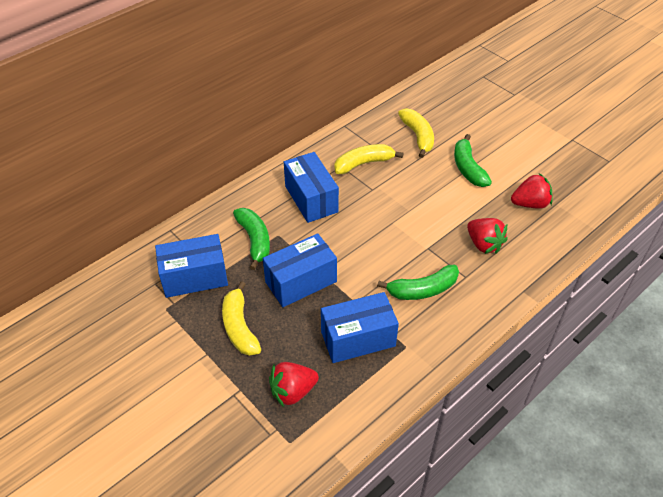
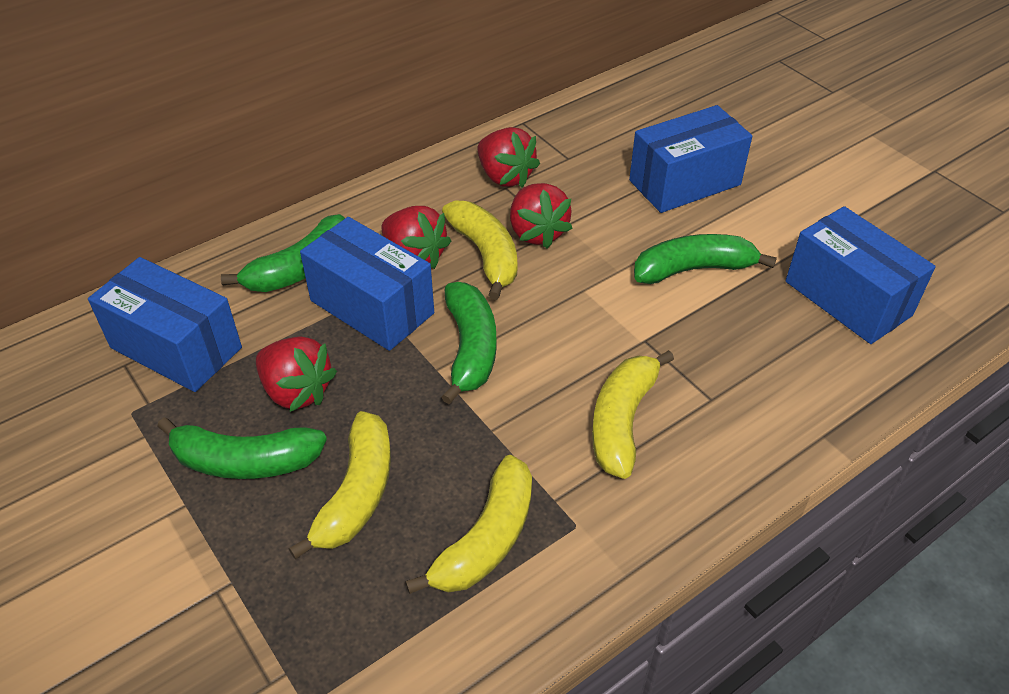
green banana: [233,208,270,270] [377,265,459,300] [454,134,492,187] = 3 -> [157,417,327,479] [221,214,345,292] [441,282,496,404] [634,234,777,284] = 4
red strawberry: [269,362,319,407] [467,218,508,254] [511,173,552,209] = 3 -> [256,337,337,412] [381,206,451,269] [477,127,540,188] [510,183,573,249] = 4
yellow banana: [222,281,261,356] [334,144,404,174] [398,108,434,158] = 3 -> [289,411,391,559] [405,455,532,594] [442,201,517,300] [592,350,674,479] = 4

